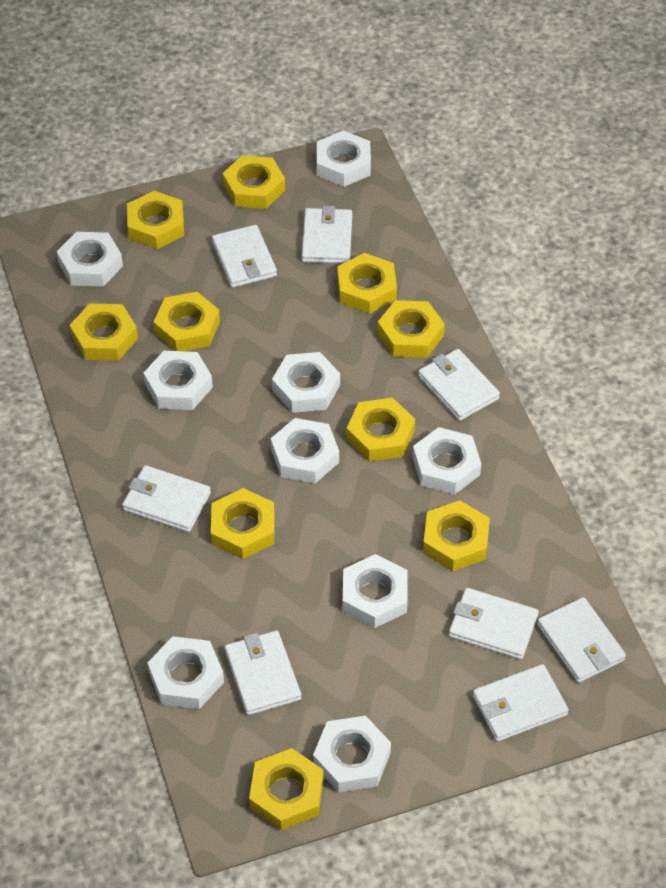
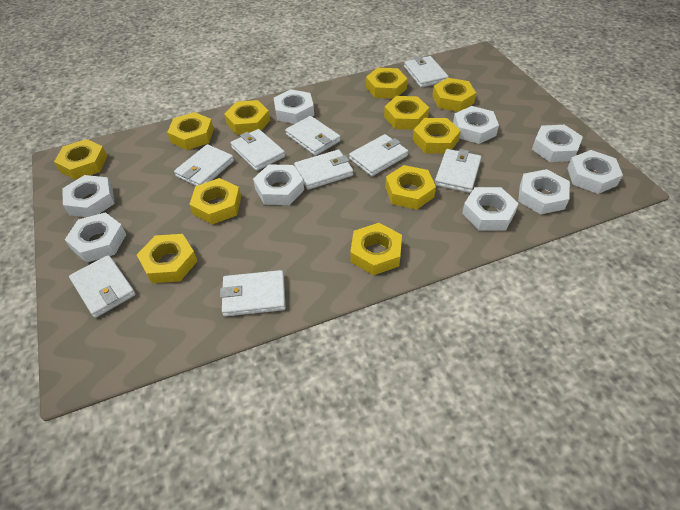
white wallet: [122,465,211,532] [212,225,277,288] [225,631,301,715] [302,206,352,264] [418,349,500,421] [449,588,539,660] [473,664,569,742] [537,597,626,683] = 8 -> [69,255,136,318] [174,144,234,186] [220,270,286,317] [231,129,285,171] [285,116,340,156] [294,149,353,190] [349,134,408,176] [404,56,449,88] [435,149,482,193] = 9
yellow nut: [70,303,138,361] [127,191,184,249] [154,292,220,351] [211,488,275,559] [223,155,285,209] [249,748,323,831] [337,253,397,314] [346,398,415,461] [377,300,445,358] [423,500,490,571] = 10 -> [54,139,108,180] [137,234,197,283] [167,112,214,150] [189,178,241,224] [224,100,270,135] [350,223,402,275] [366,68,408,99] [384,96,429,130] [385,165,436,210] [413,118,461,154] [432,78,476,112] = 11

